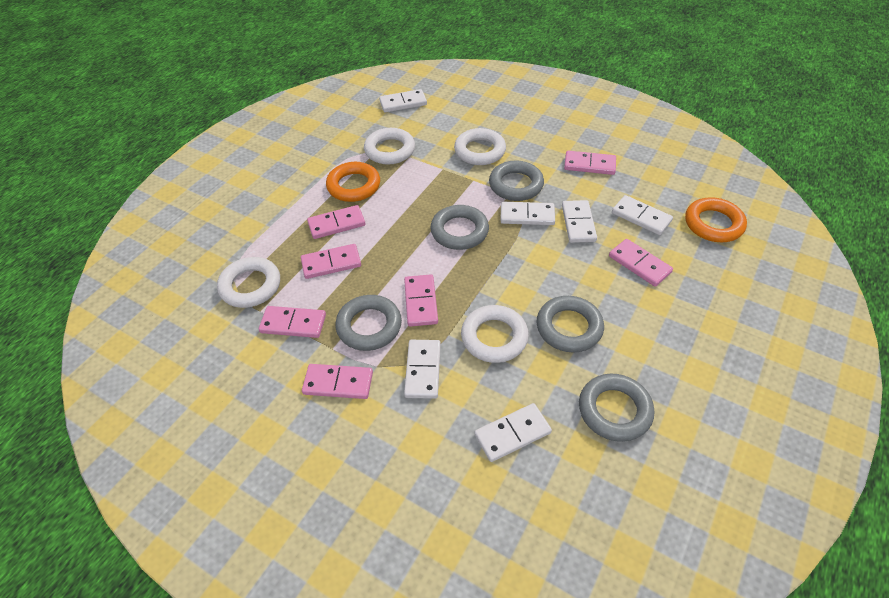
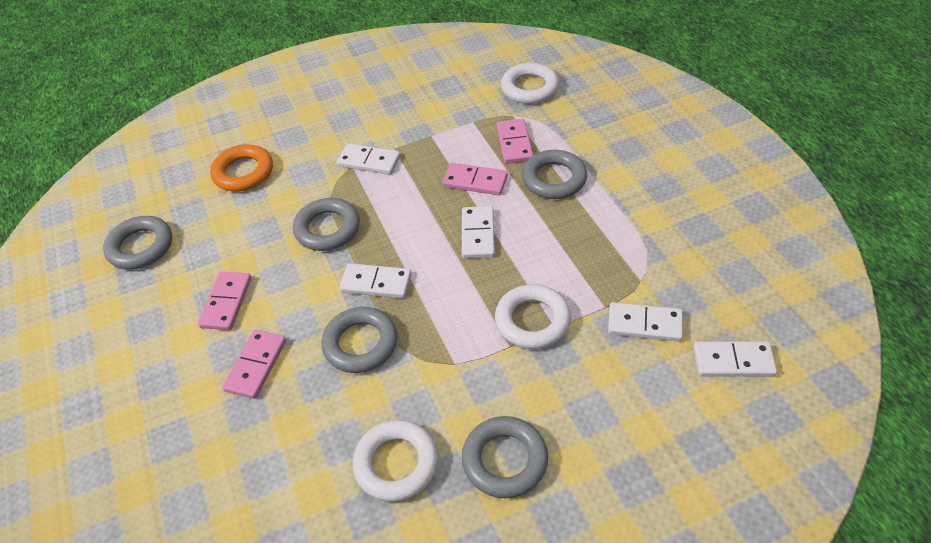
orange ring: [326,162,380,202] [685,197,747,242] = 2 -> [210,144,273,191] = 1
pink domino: [259,306,326,338] [301,244,361,279] [302,364,373,399] [307,205,365,239] [404,274,438,327] [564,151,616,175] [609,239,673,287] = 7 -> [198,271,252,330] [222,330,286,399] [442,163,508,195] [497,119,533,164] = 4
white domino: [379,89,427,112] [404,340,441,399] [474,403,552,462] [501,202,555,225] [562,200,597,243] [612,195,673,235] = 6 -> [337,143,400,175] [339,263,412,298] [462,206,495,259] [608,302,683,342] [693,341,777,377] = 5
white ring: [217,257,280,308] [364,128,415,165] [454,128,506,165] [461,305,529,363] = 4 -> [353,420,438,502] [495,284,571,349] [501,63,559,104] = 3

